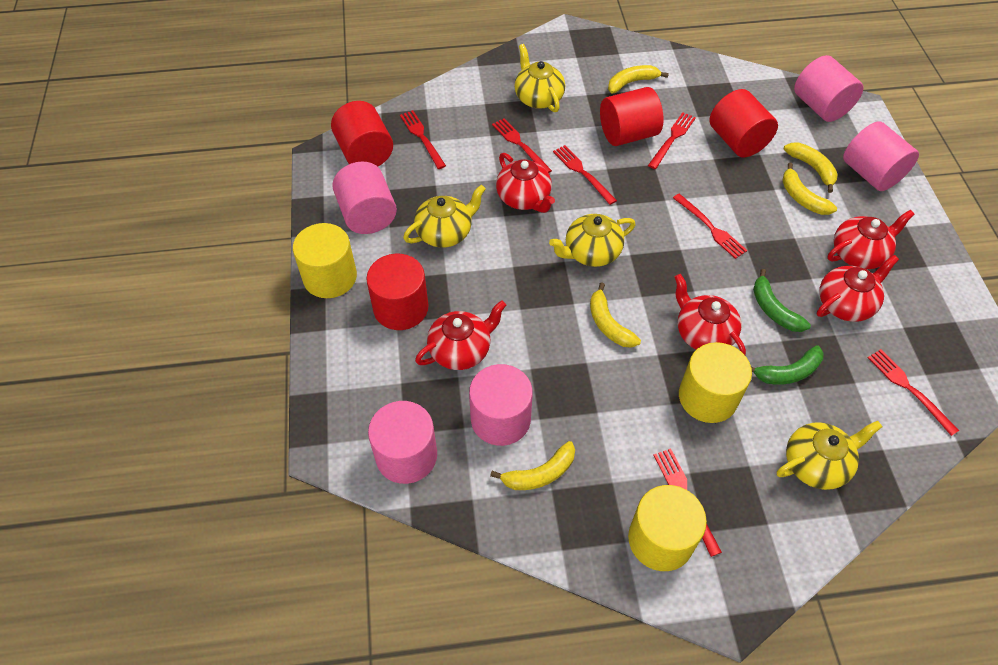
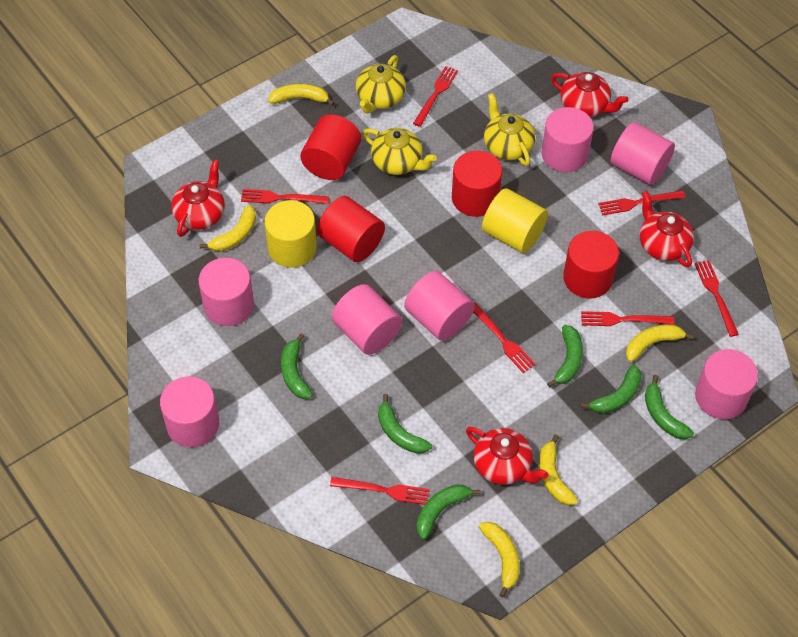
green banana: [751,345,824,385] [753,269,811,332] = 2 -> [281,333,313,399] [378,394,432,454] [416,484,481,540] [547,325,583,387] [580,365,642,414] [645,375,694,439] = 6
pink cylinder: [332,162,397,234] [368,401,437,484] [469,364,533,446] [794,55,863,122] [843,121,919,191] = 5 -> [160,376,219,447] [198,258,254,326] [332,284,402,355] [404,271,475,341] [542,107,594,172] [611,122,675,185] [695,349,758,419] = 7
red teapot: [415,300,506,370] [496,153,555,213] [674,274,746,355] [817,255,899,322] [828,210,915,269] = 5 -> [171,160,225,237] [466,427,548,485] [551,72,629,117] [640,191,694,267] = 4
yellow cylinder: [293,223,357,298] [628,485,707,571] [679,342,752,423] = 3 -> [265,200,317,268] [482,188,548,253] = 2
yellow teapot: [403,185,486,248] [515,44,565,112] [549,214,636,267] [777,421,883,490] = 4 -> [356,55,406,113] [363,128,437,175] [484,93,535,166] = 3

